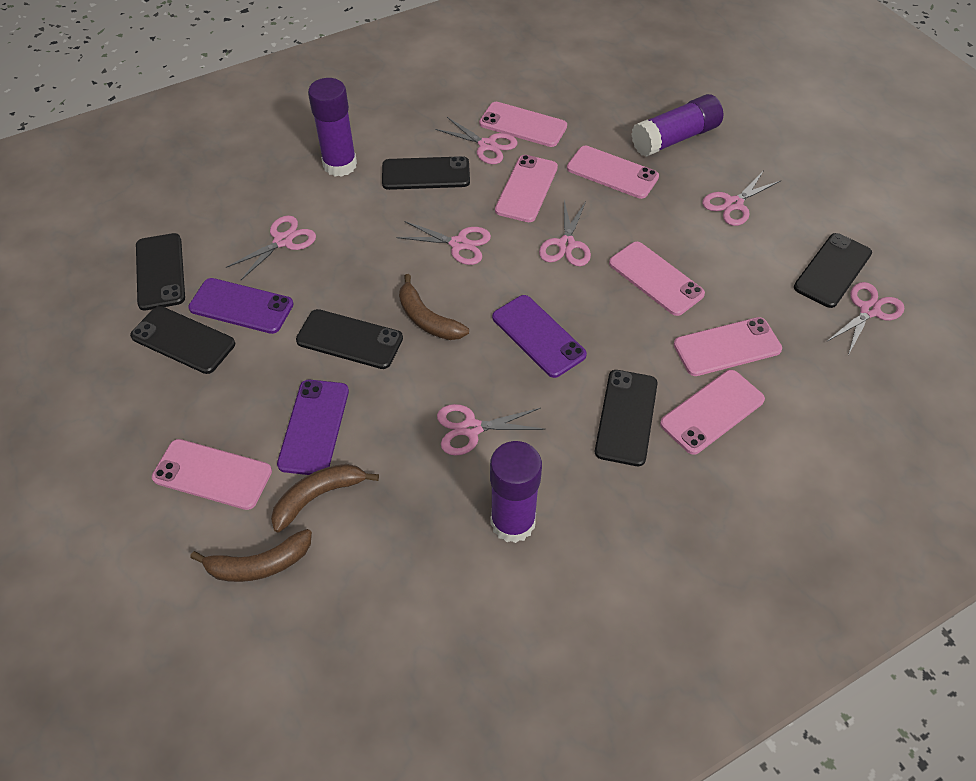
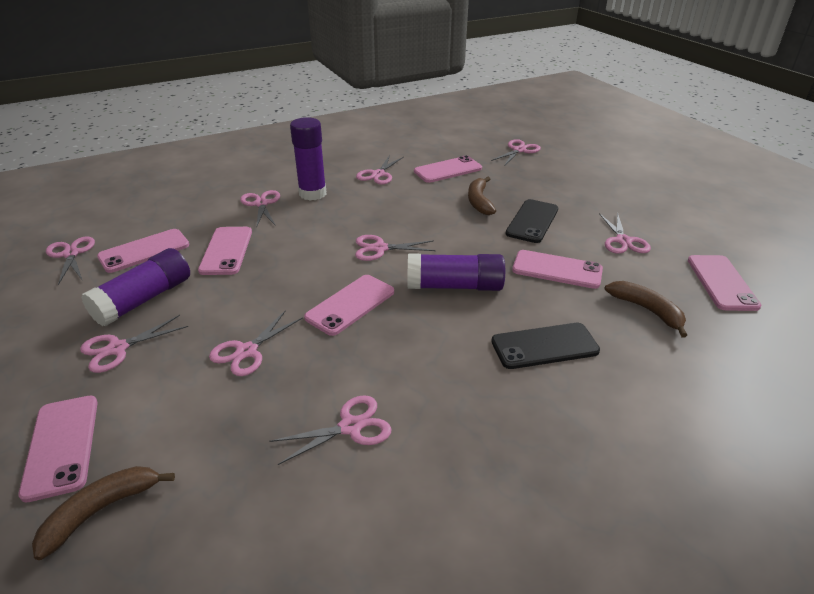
black phone: [130,306,235,374] [136,233,185,310] [296,309,403,369] [382,156,470,190] [595,370,658,466] [794,233,872,308] = 6 -> [491,323,600,369] [505,199,558,243] = 2
pink scissors: [226,215,316,280] [397,221,491,265] [435,117,518,164] [437,404,546,456] [539,201,591,266] [702,172,780,226] [826,282,904,355] = 7 -> [46,237,95,285] [80,315,188,373] [209,310,303,376] [240,190,280,228] [269,395,392,465] [355,235,436,261] [356,155,403,185] [491,139,541,165] [599,212,651,254] = 9
purple phone: [188,278,294,334] [277,380,349,475] [492,295,587,378] = 3 -> none = 0

